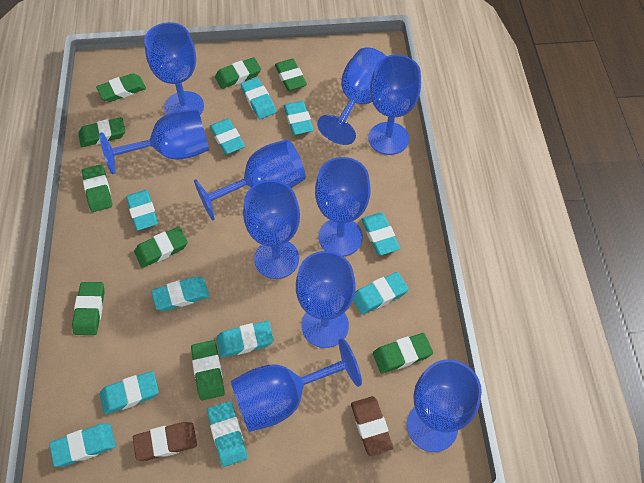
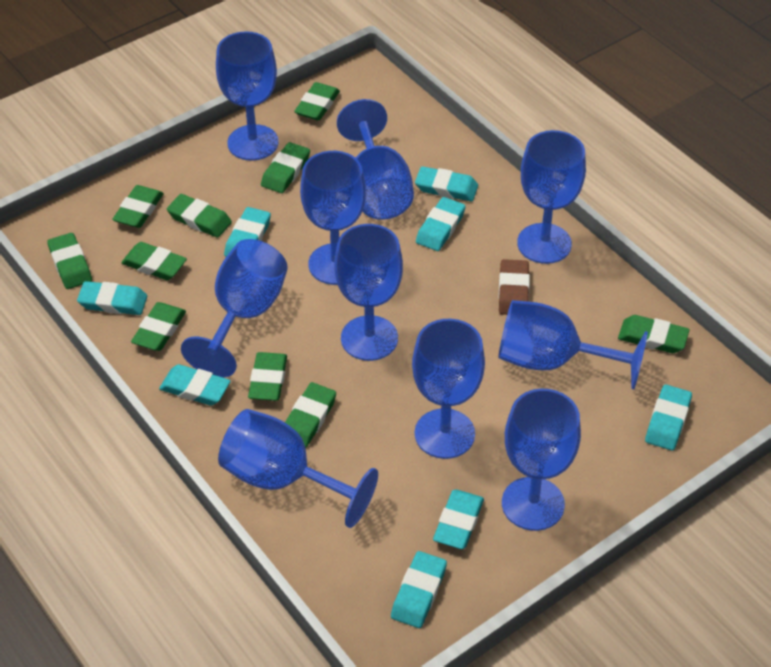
brown eraser: [133,422,197,461] [351,396,393,456] = 2 -> [498,259,530,315] = 1
green eraser: [72,282,105,335] [78,117,125,147] [82,164,112,212] [96,73,146,102] [134,227,188,268] [191,340,225,401] [215,57,261,89] [275,59,307,91] [373,333,433,374] = 9 -> [47,233,92,289] [112,185,164,228] [121,242,187,280] [131,302,186,351] [167,194,232,238] [248,352,287,401] [261,142,310,193] [285,382,336,448] [294,82,340,121] [618,315,690,353] = 10
turquoise eraser: [49,424,116,467] [100,371,159,414] [126,190,158,231] [151,276,210,311] [207,401,247,467] [209,118,245,154] [216,321,274,358] [241,77,276,119] [284,101,314,135] [353,272,409,315] [361,213,400,255] = 11 -> [77,281,147,315] [159,364,231,406] [224,207,271,257] [391,551,447,628] [415,166,478,202] [416,197,466,251] [433,489,484,549] [645,385,692,450] = 8

